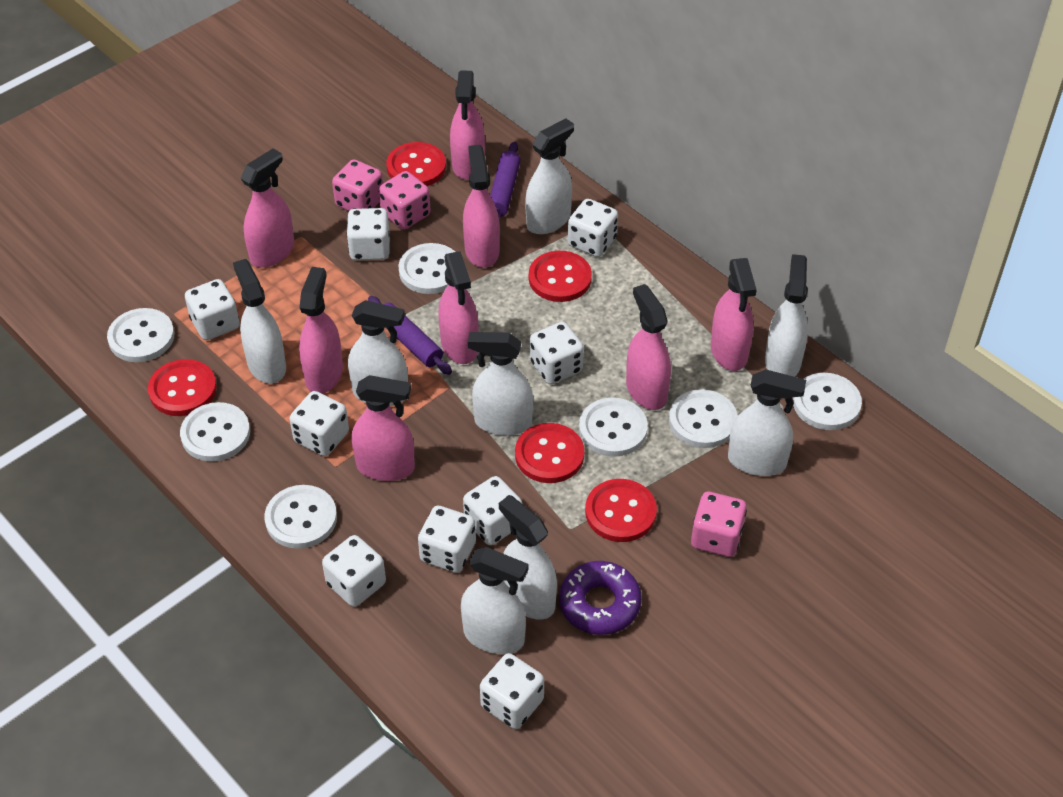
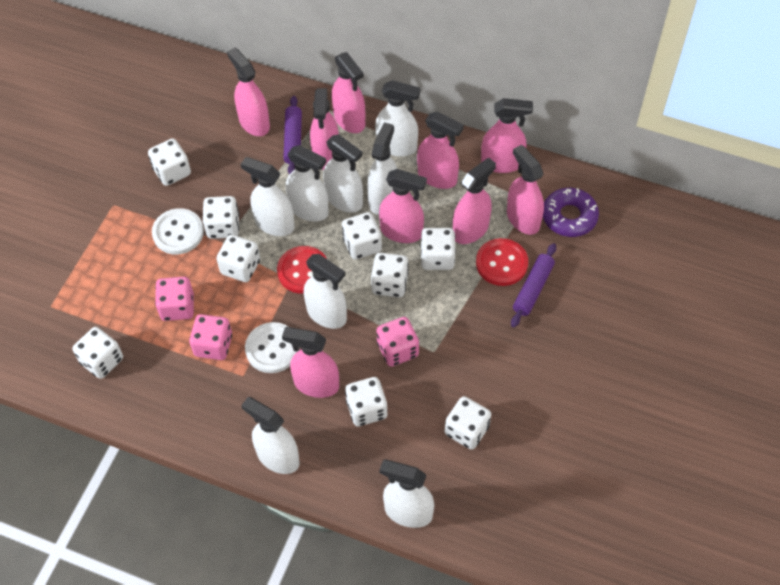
pink spray bottle: [240,148,294,268] [299,267,343,393] [352,375,415,481] [439,251,479,364] [450,70,485,180] [463,145,500,268] [626,284,671,410] [711,258,757,371] = 8 -> [227,48,270,136] [282,327,339,398] [310,88,339,170] [332,52,365,133] [379,169,427,243] [417,111,464,189] [453,157,496,244] [481,98,533,173] [507,145,544,235] = 9
red button: [148,359,217,416] [386,142,446,186] [515,423,584,483] [529,251,592,302] [585,479,657,542] = 5 -> [277,246,327,294] [476,238,528,286] = 2
white button: [107,308,174,362] [180,402,250,462] [265,485,337,549] [398,243,455,294] [579,398,648,457] [669,389,738,448] [793,373,862,430] = 7 -> [152,208,204,254] [245,322,300,373] = 2

